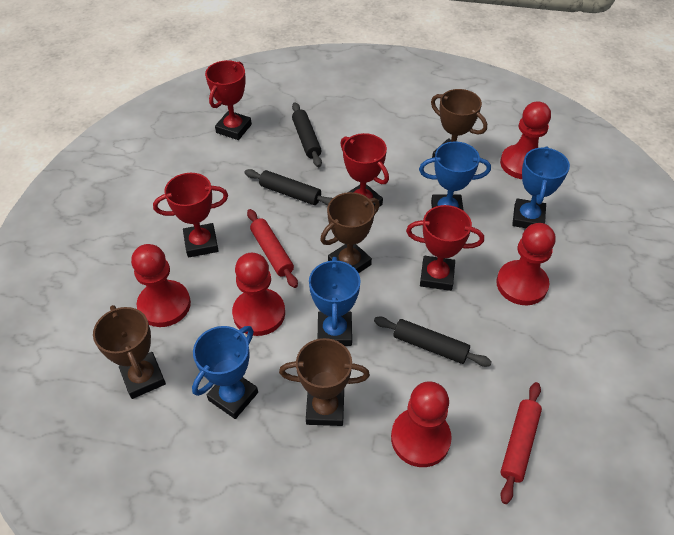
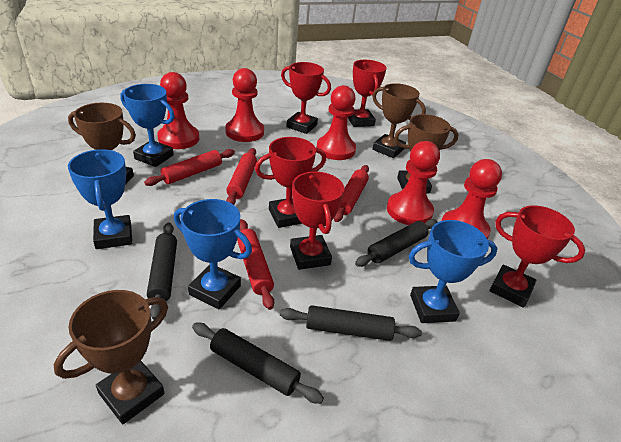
black rolling pin: [244,169,333,206] [292,102,322,167] [374,317,492,367] = 3 -> [147,222,177,320] [192,323,324,404] [280,305,422,341] [355,219,437,267] = 4
red rolling pin: [247,209,298,288] [500,382,542,504] = 2 -> [144,149,235,186] [226,148,257,205] [237,219,274,310] [334,165,369,222] = 4
red trophy: [153,173,228,258] [205,60,252,140] [340,133,389,207] [406,205,484,291] = 4 -> [255,137,326,228] [281,62,331,134] [290,172,344,270] [347,60,387,127] [490,205,585,308] = 5

